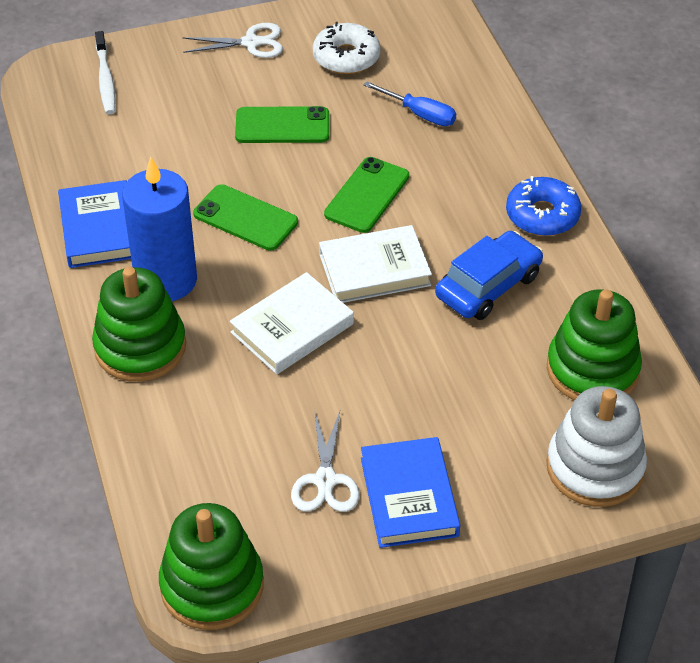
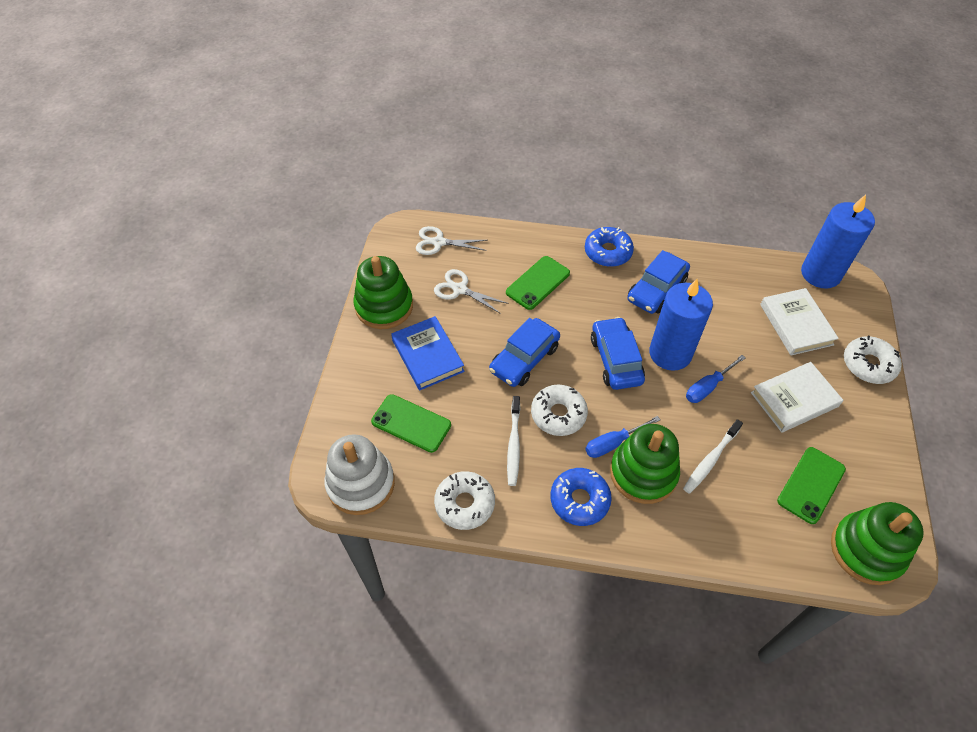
blue book: [58,180,131,268] [361,437,460,548] = 2 -> [391,316,464,390] = 1
blue candle: [122,157,197,301] = 1 -> [649,279,713,371] [801,195,875,289] = 2
blue car: [435,231,543,320] = 1 -> [489,318,560,387] [591,317,645,390] [627,250,690,314] = 3
blue donut: [506,176,581,236] = 1 -> [550,468,612,526] [585,227,634,267] = 2
blue screwdriver: [364,81,456,126] = 1 -> [585,416,660,458] [686,355,745,403] = 2
white donut: [313,22,381,74] = 1 -> [434,471,495,530] [531,385,588,436] [844,335,902,384] = 3
white toothbrush: [95,31,115,114] = 1 -> [507,396,520,486] [683,419,743,494] = 2

